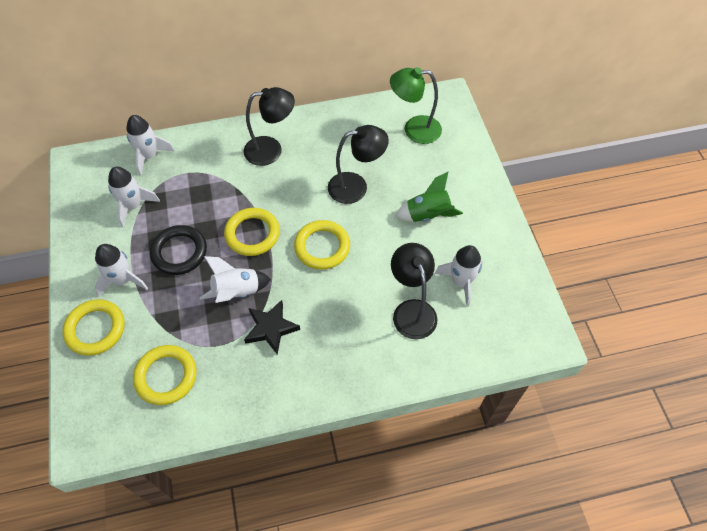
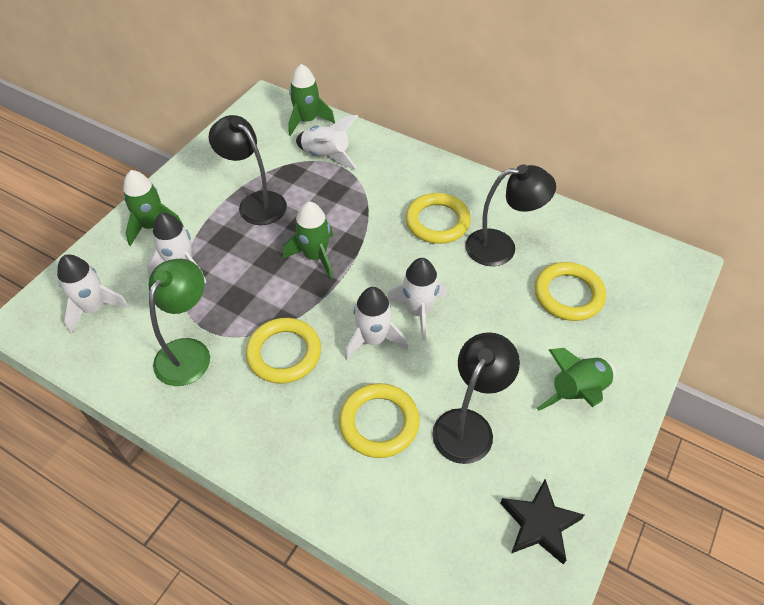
black ring: [150,225,207,275] = 1 -> none = 0
green rocket: [395,172,463,222] = 1 -> [123,170,184,246] [283,201,333,279] [288,64,335,136] [537,348,616,411] = 4

